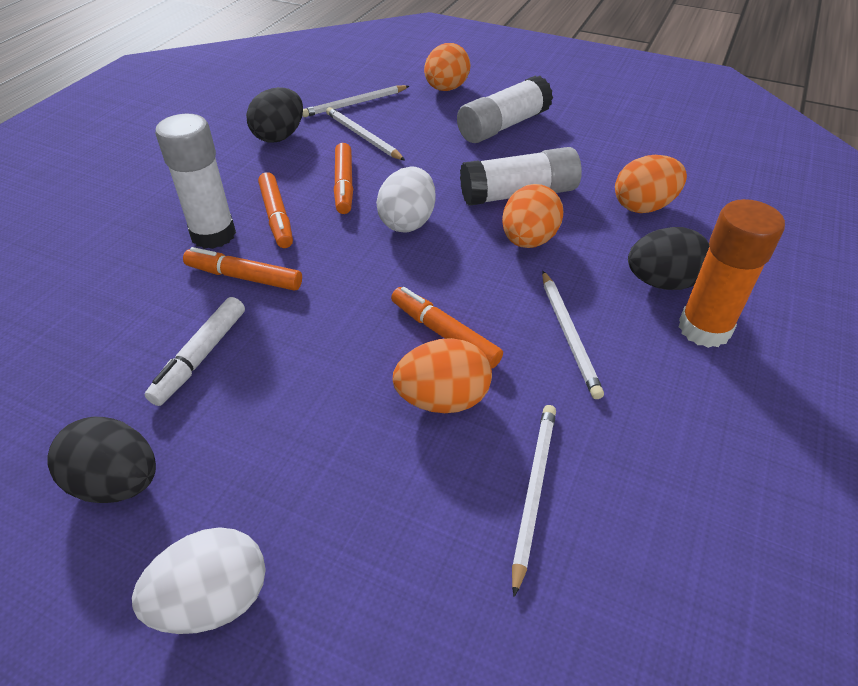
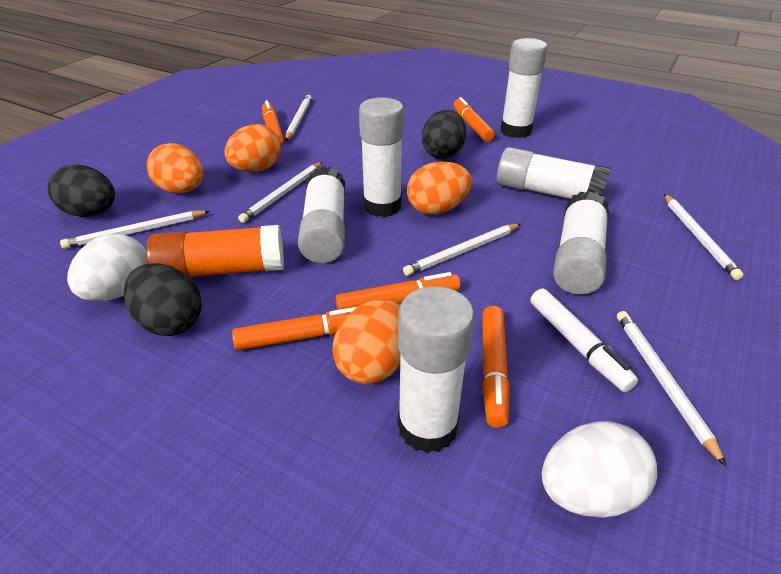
orange marker: [183,247,302,291] [258,172,293,248] [334,143,353,214] [391,287,503,369] = 4 -> [232,307,357,351] [262,101,284,144] [336,272,460,310] [453,97,495,142] [482,306,510,428] = 5
white glue stick: [155,114,236,249] [457,76,553,143] [460,147,582,206] = 3 -> [298,167,345,263] [359,98,404,217] [398,286,475,453] [497,147,611,199] [501,38,548,138] [553,191,609,295] = 6
white pencil: [302,85,409,117] [326,107,405,161] [512,405,556,597] [542,271,604,399] = 4 -> [60,210,210,249] [238,162,323,223] [285,95,312,141] [403,224,521,276] [617,311,727,467] [664,194,744,280] = 6

